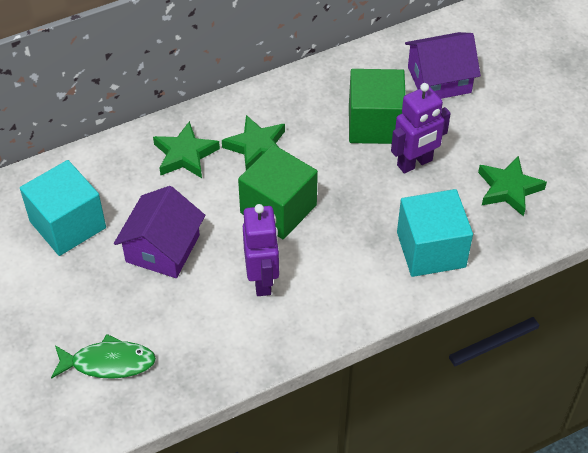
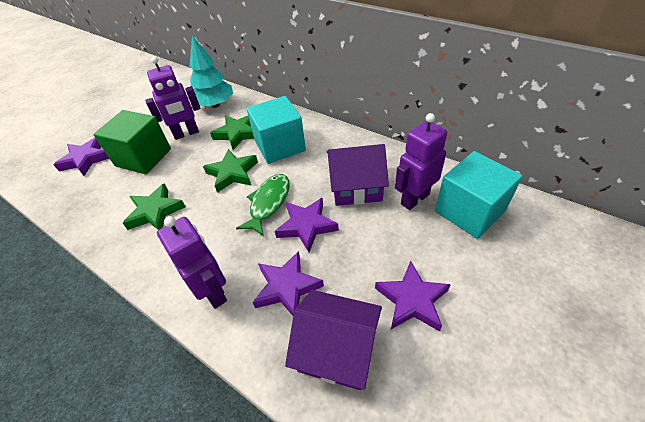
green cube: [238,145,318,239] [349,69,406,144] = 2 -> [94,110,171,174] = 1
purple robot: [243,204,279,296] [391,83,451,174] = 2 -> [145,56,201,140] [157,216,227,309] [395,113,447,210] = 3
purple star: none = 0 -> [54,138,109,176] [253,251,324,316] [275,198,339,252] [375,261,451,332] = 4
turquoise tree: none = 0 -> [190,36,233,108] = 1

